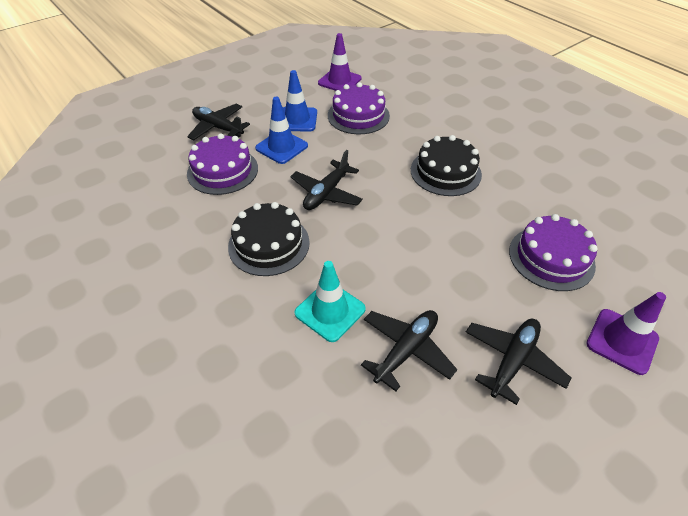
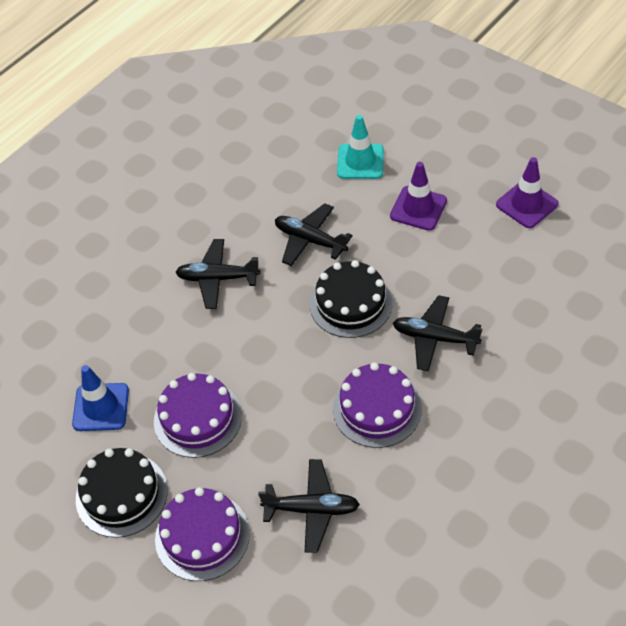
blue traffic cone: [255,97,308,164] [283,70,317,132] = 2 -> [72,365,129,431] = 1

